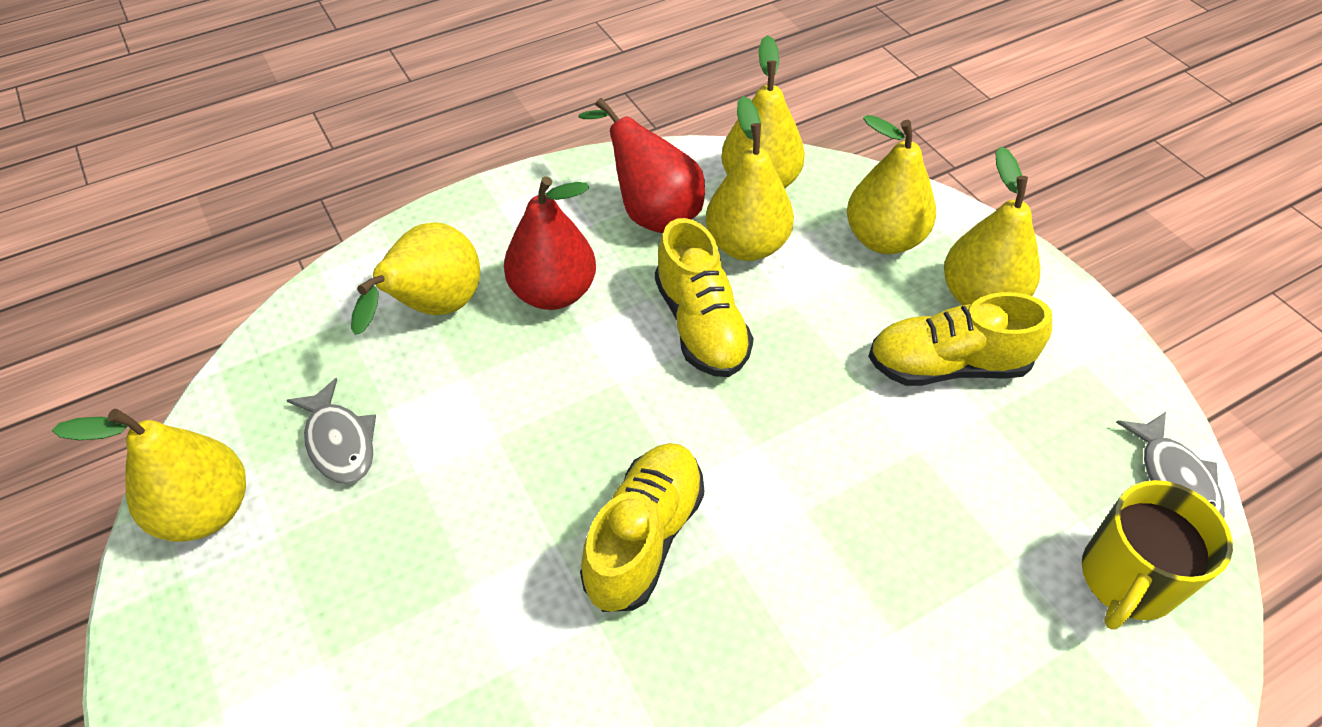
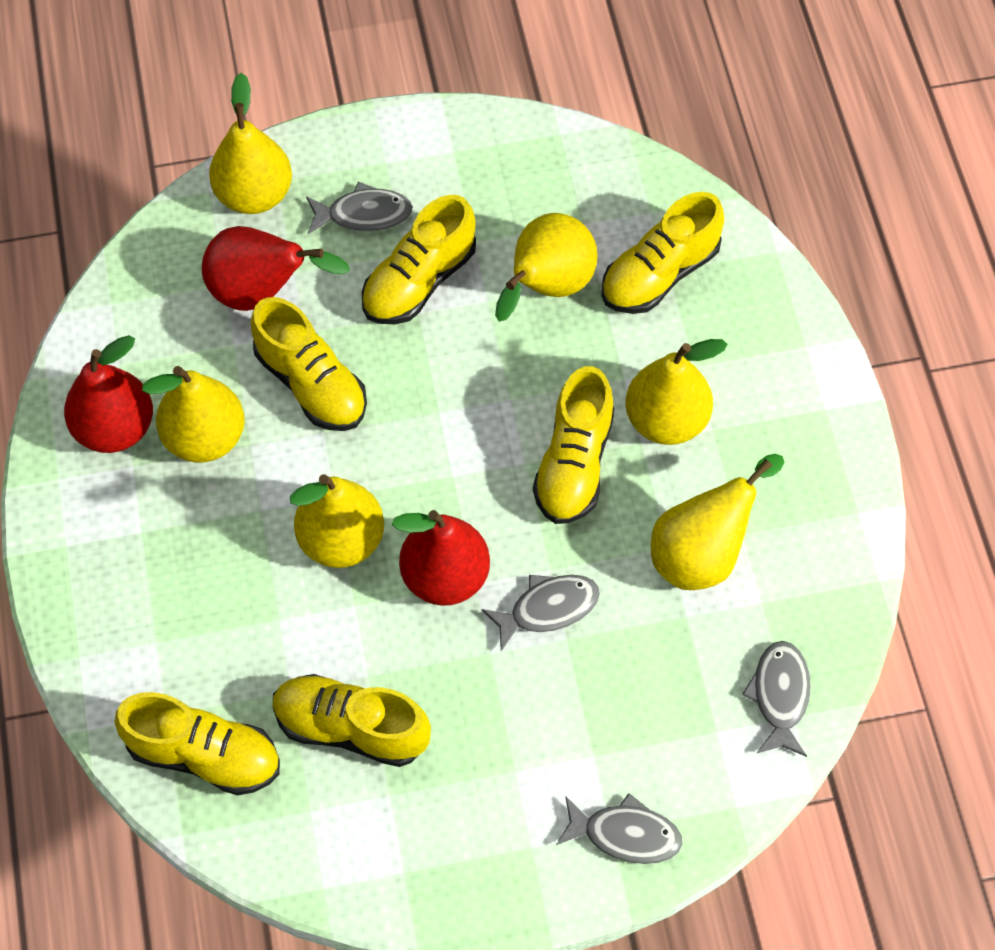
grey fish: [286,378,376,484] [1116,412,1225,518] = 2 -> [306,182,413,234] [482,575,600,651] [556,793,683,864] [742,641,811,757] = 4
red pear: [504,176,596,310] [578,98,705,233] = 2 -> [64,335,153,453] [202,226,350,311] [392,510,490,606] = 3
yellow mug: [1082,480,1233,630] = 1 -> none = 0
yellow shoe: [580,443,704,612] [655,218,754,377] [868,292,1052,386] = 3 -> [115,692,280,795] [251,297,367,431] [272,674,431,767] [362,195,476,324] [533,366,614,524] [601,192,724,314] = 6

